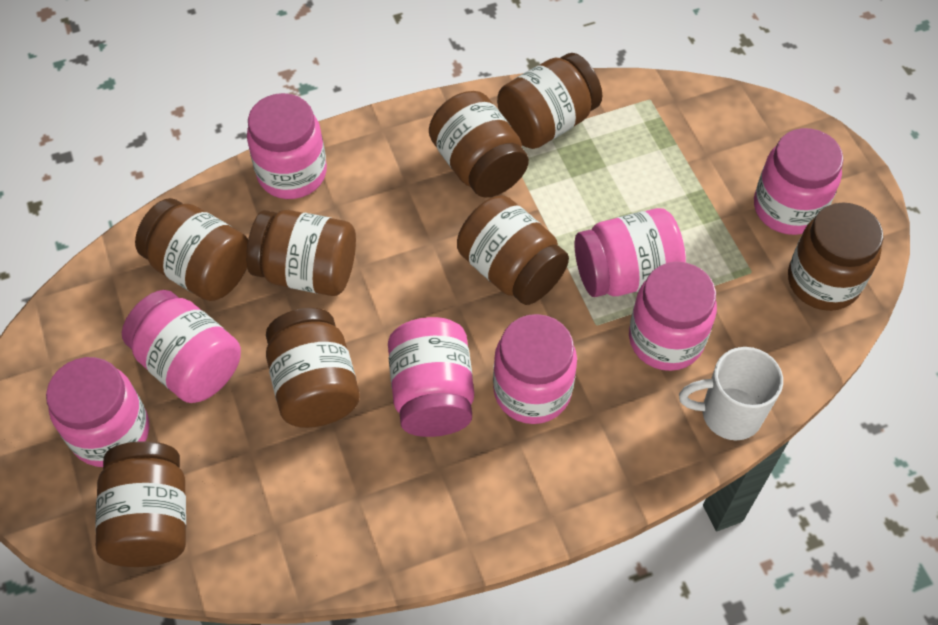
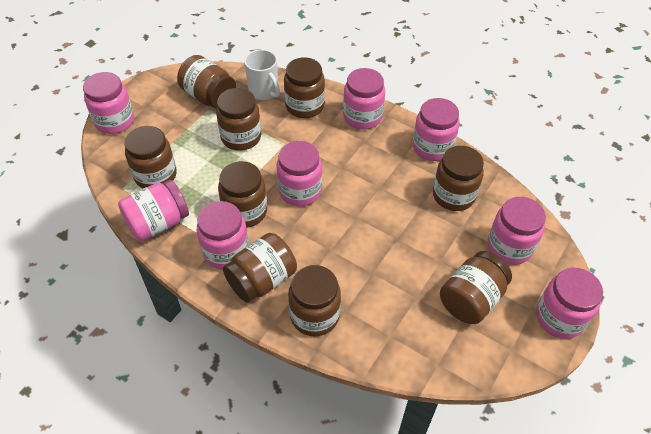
brown jar: [95,441,186,567] [135,198,248,301] [246,210,356,296] [266,308,360,428] [429,91,529,198] [457,195,569,305] [497,53,602,149] [788,203,883,311] = 8 -> [124,126,176,188] [177,55,236,109] [216,88,261,151] [218,161,267,228] [223,233,297,303] [284,57,325,118] [288,265,341,337] [433,146,484,211] [440,251,512,324] = 9

